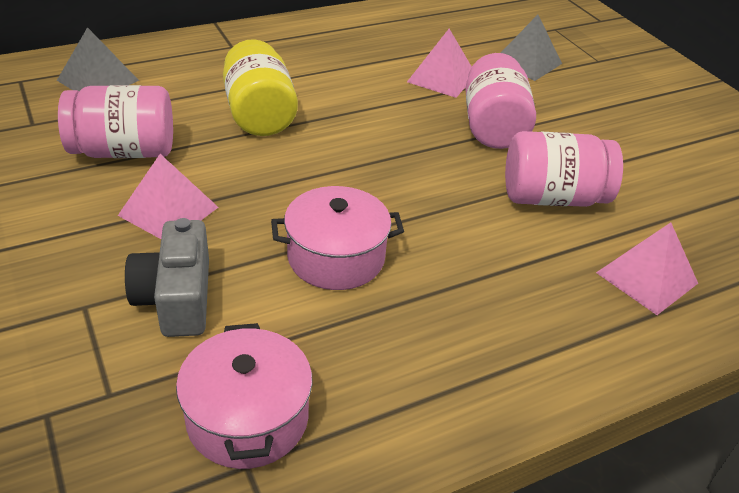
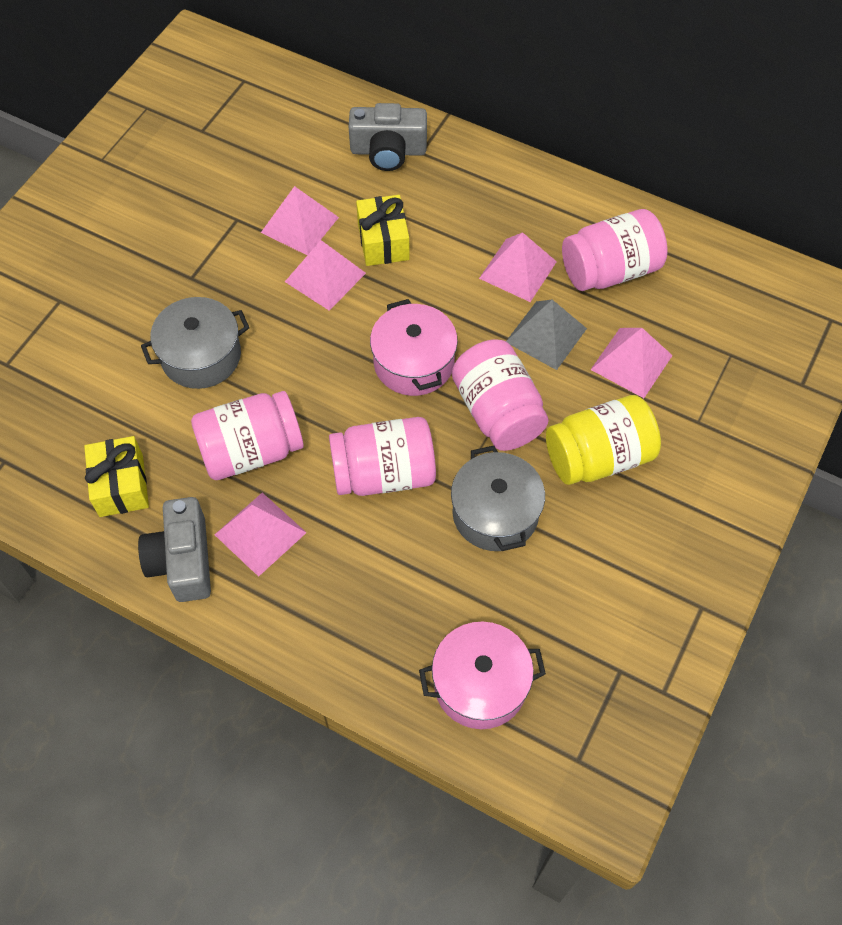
grey camera: [125,218,209,337] = 1 -> [138,497,211,602] [349,103,427,171] = 2
grey pot: none = 0 -> [141,297,249,389] [451,446,545,551] = 2
grey pyramid: [57,27,139,91] [501,15,562,81] = 2 -> [506,300,587,370] = 1
pink jar: [58,85,173,158] [465,53,536,149] [505,131,623,207] = 3 -> [191,391,304,480] [329,417,436,496] [452,339,549,451] [562,209,668,291] = 4
pink pyramid: [118,154,218,239] [407,29,472,98] [596,223,698,315] = 3 -> [215,493,307,577] [261,186,339,255] [285,240,366,311] [479,232,557,302] [591,328,673,398] = 5
yellow gift: none = 0 -> [84,436,149,517] [356,195,410,266] = 2

